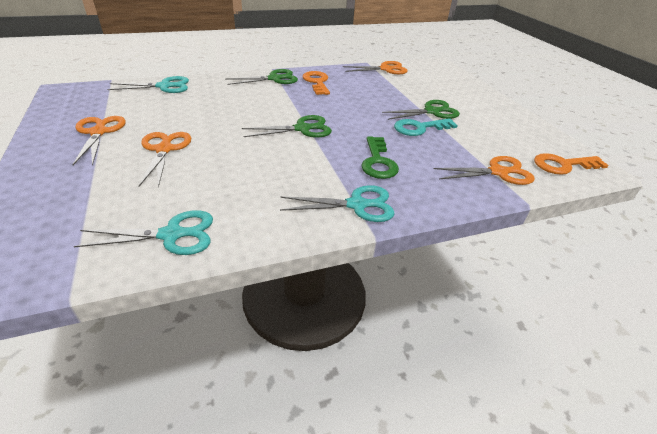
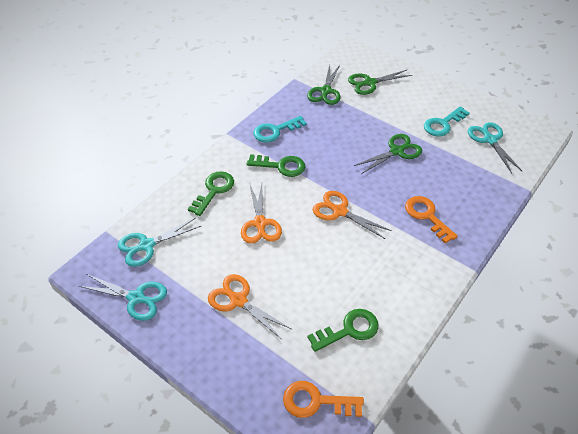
green key: [361,136,399,179] = 1 -> [188,171,234,216] [247,154,305,177] [307,309,379,352] = 3
orange scissors: [73,116,126,166] [138,132,191,188] [343,61,407,74] [434,156,535,185] = 4 -> [208,274,291,339] [241,184,282,244] [313,191,392,239] = 3
turquoise key: [394,118,458,136] = 1 -> [254,116,307,143] [424,106,470,137] = 2

